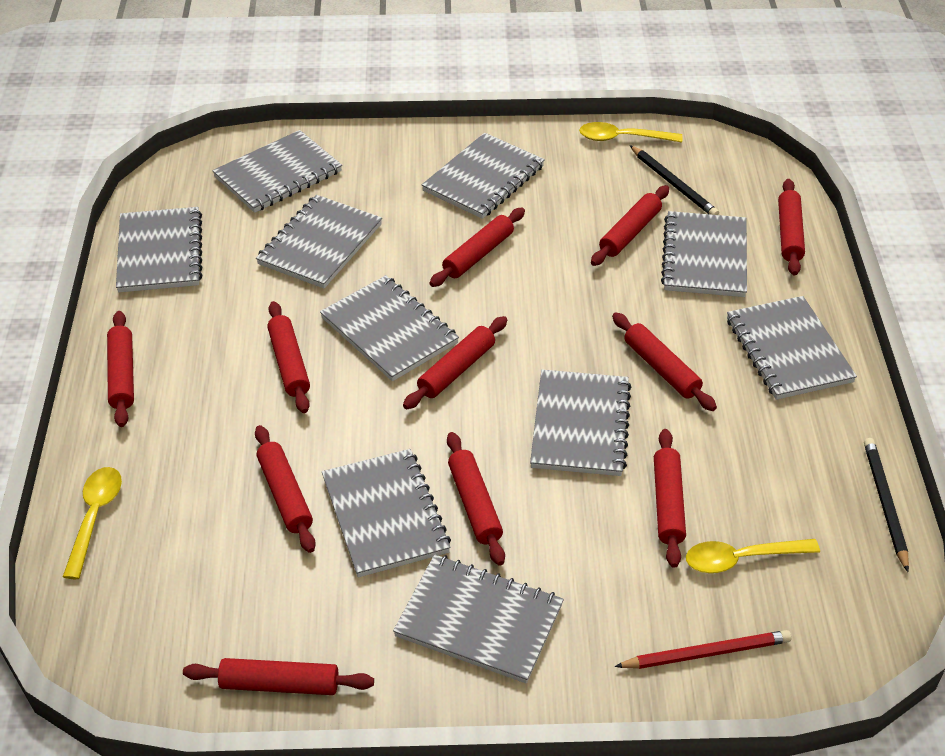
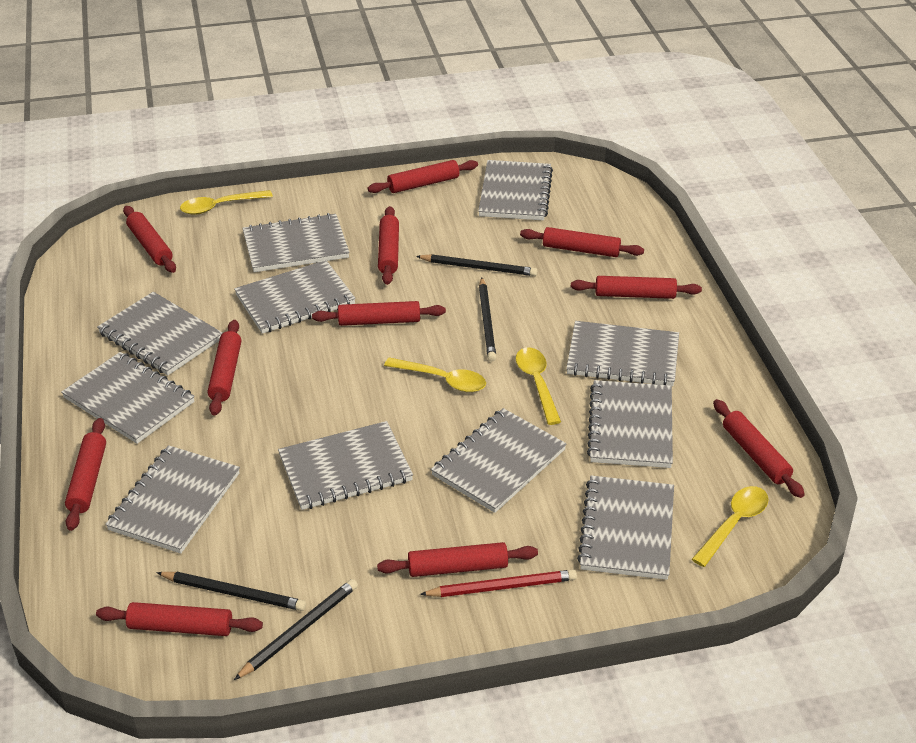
black pencil: [630,145,719,215] [864,438,909,572] = 2 -> [156,572,306,611] [234,579,358,680] [416,254,537,276] [479,277,496,361] = 4
grey notebook: [116,207,202,292] [212,130,342,213] [256,195,382,289] [320,275,459,381] [322,449,451,577] [393,554,564,683] [422,133,545,219] [530,370,631,476] [661,211,747,297] [727,296,857,400] = 10 -> [61,352,195,444] [97,292,223,375] [105,445,240,554] [234,260,356,334] [242,213,349,272] [278,421,413,510] [431,408,567,513] [478,160,553,220] [566,321,679,386] [577,476,674,580] [587,380,673,468] = 11
yellow spoon: [63,467,122,579] [579,122,682,142] [686,539,820,573] = 3 -> [180,190,273,215] [384,357,486,392] [516,347,561,425] [692,486,768,567] = 4

